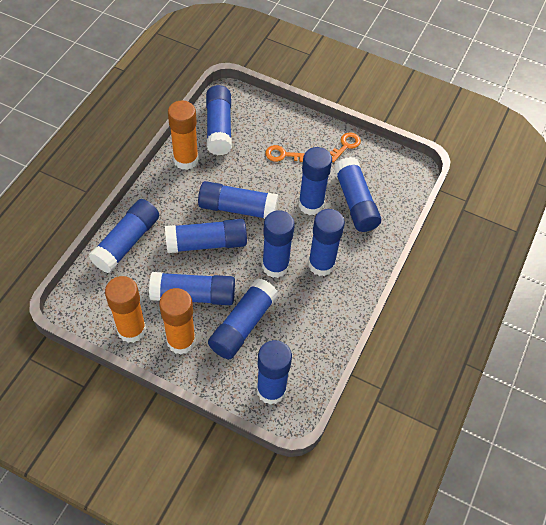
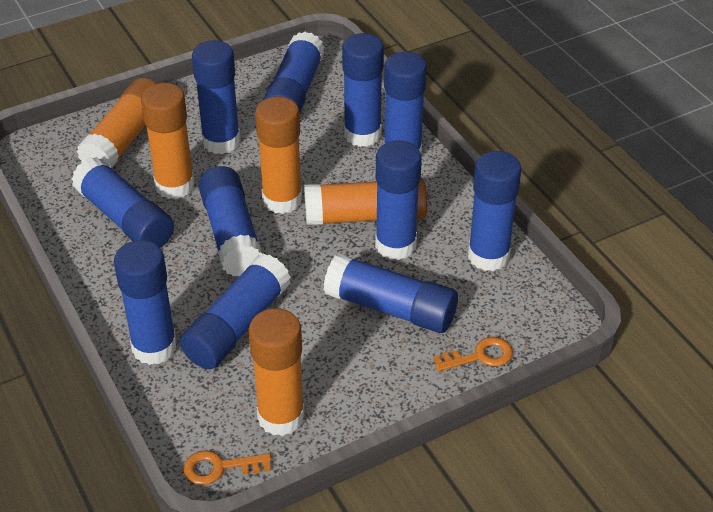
orange glue stick: [105,276,146,343] [159,288,196,355] [168,100,199,170] = 3 -> [76,78,157,169] [141,83,195,199] [249,308,305,436] [255,97,302,214] [304,178,427,226] = 5

